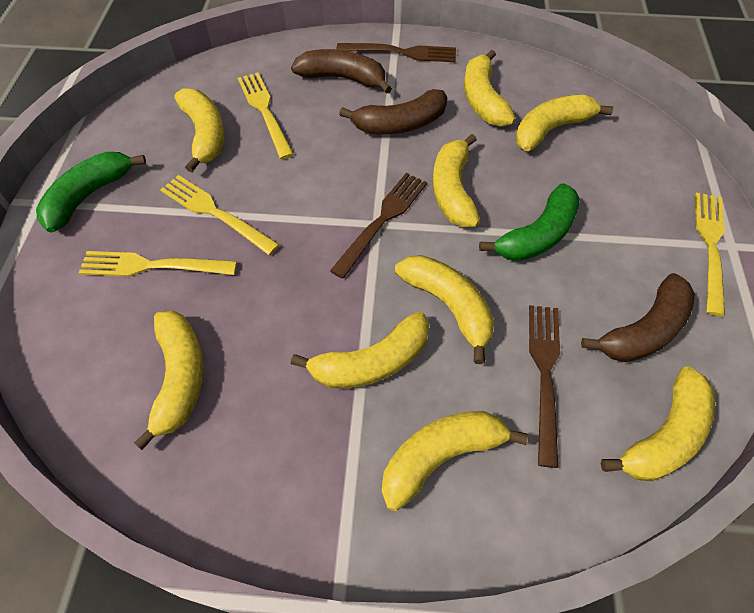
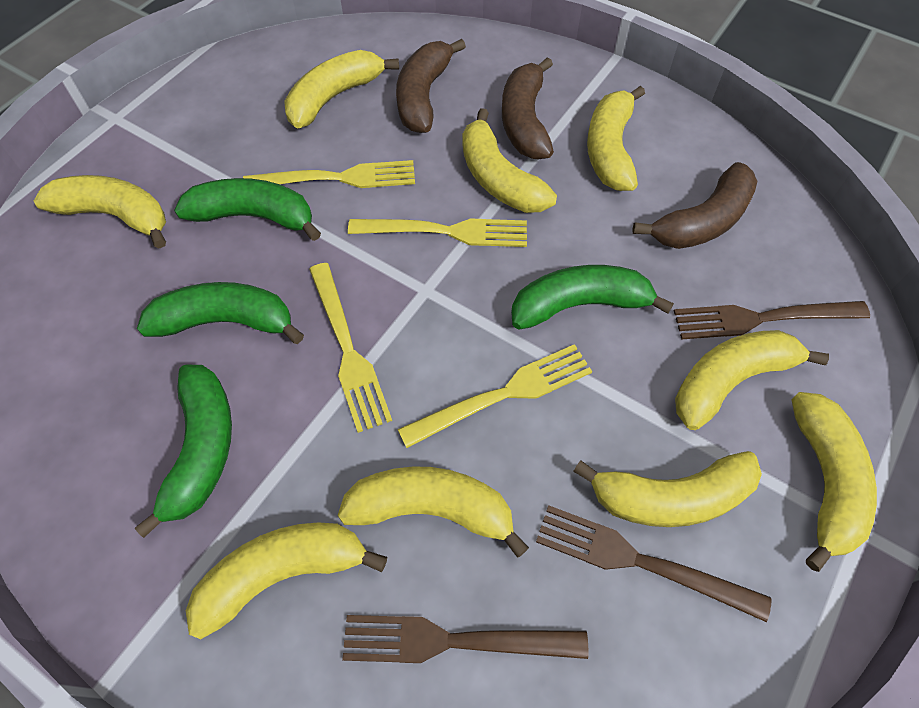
green banana: [36,152,146,233] [479,183,580,261] = 2 -> [134,365,232,538] [137,282,304,344] [174,178,321,241] [511,265,674,329] = 4

